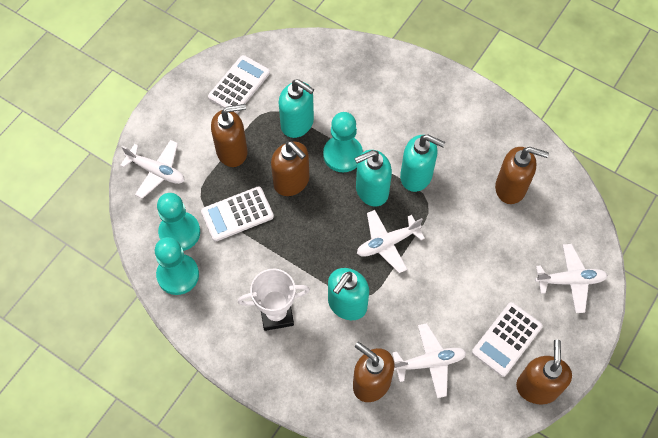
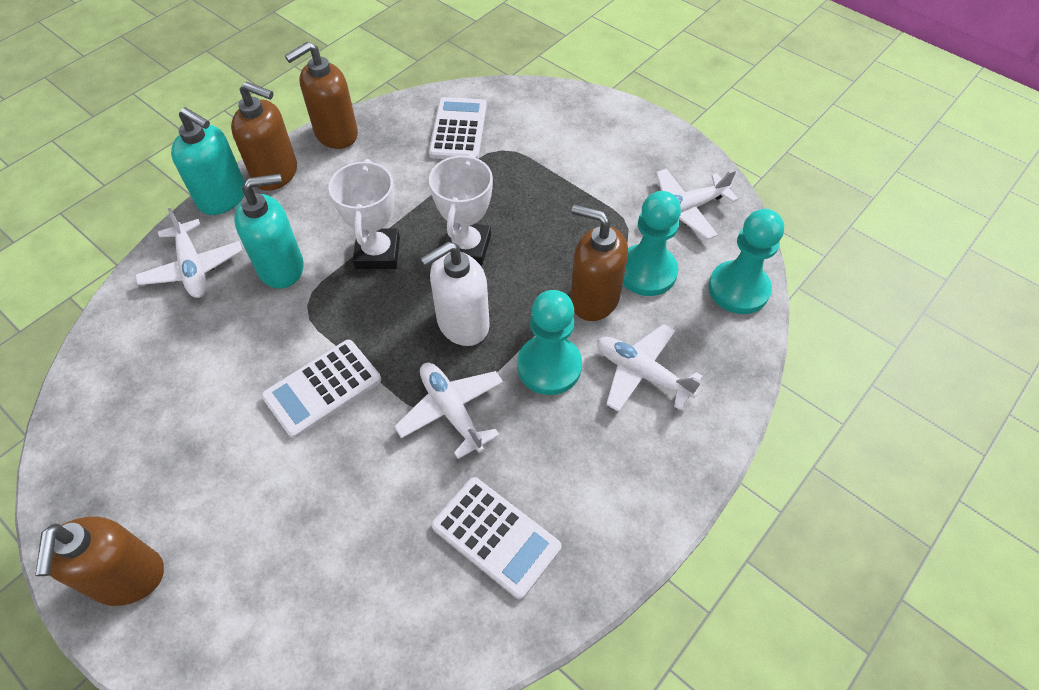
brown soap dispenser: [211,104,248,167] [271,141,310,196] [353,342,394,402] [495,147,549,204] [516,340,572,404] = 5 -> [35,516,164,606] [231,81,297,191] [285,42,358,149] [570,205,628,321] = 4
turquoise soap dispenser: [278,79,314,138] [328,268,369,320] [354,150,392,207] [400,134,446,192] = 4 -> [171,107,245,215] [234,174,304,289] = 2
white soap dispenser: none = 0 -> [420,242,490,346] = 1
white trophy: [238,269,310,331] = 1 -> [328,159,400,269] [429,154,493,266] = 2

